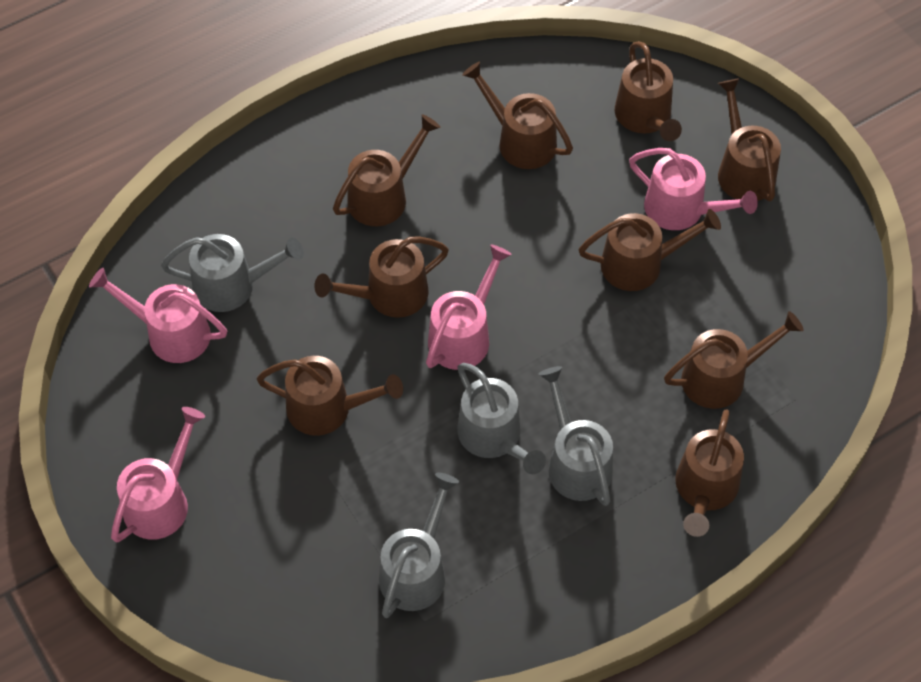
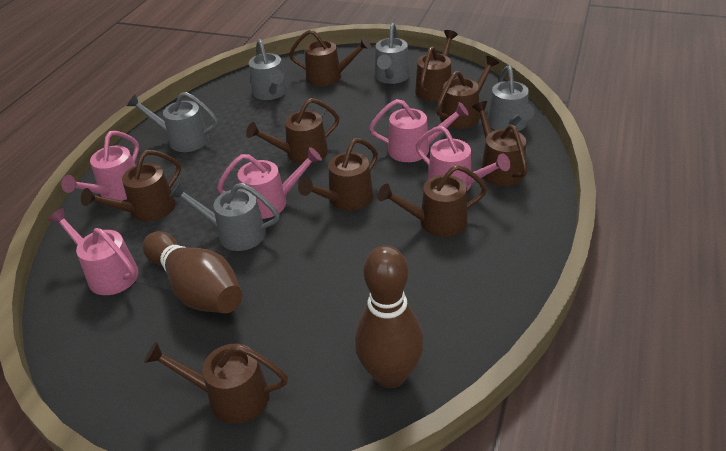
brown bowling pin: none = 0 -> [143,231,243,313] [355,245,424,388] = 2
grey watering can: [161,234,304,312] [379,473,459,618] [457,363,546,474] [539,366,613,506] = 4 -> [127,92,218,152] [170,182,279,251] [249,39,288,100] [375,23,410,84] [487,66,534,131] = 5
pink watering can: [89,268,227,363] [111,407,205,542] [426,244,512,370] [629,148,758,230] = 4 -> [48,208,139,295] [61,131,139,201] [217,147,322,219] [369,99,469,162] [415,126,510,191] = 5

